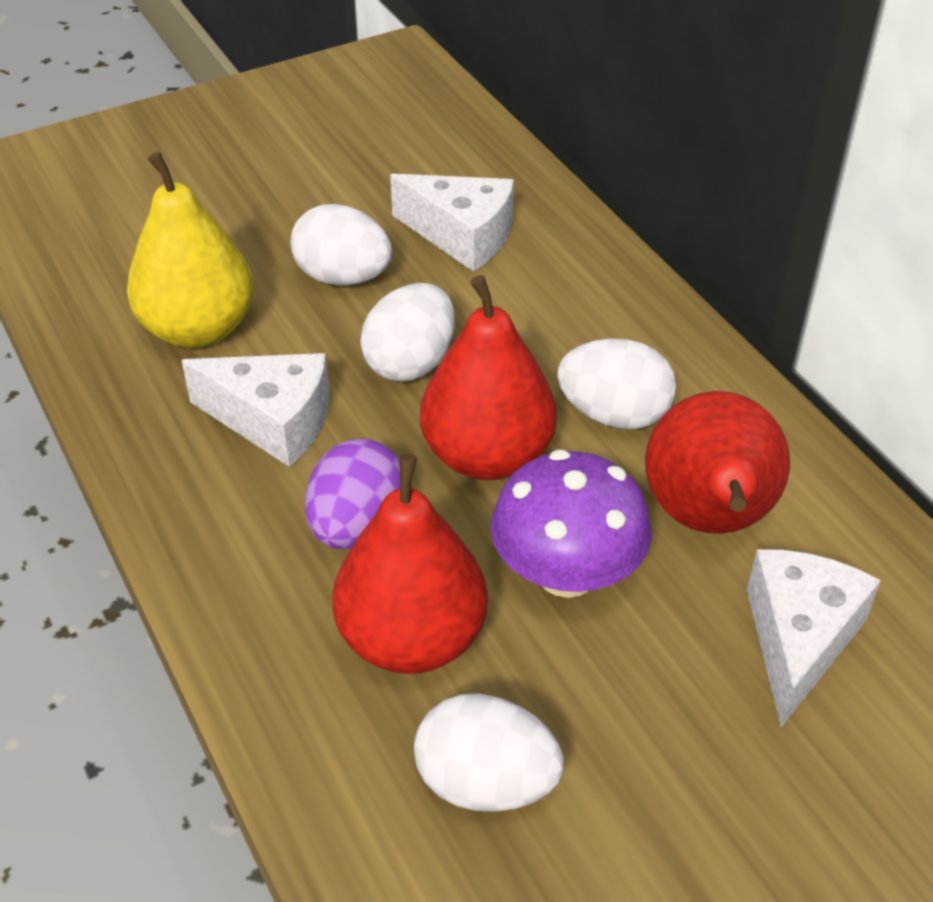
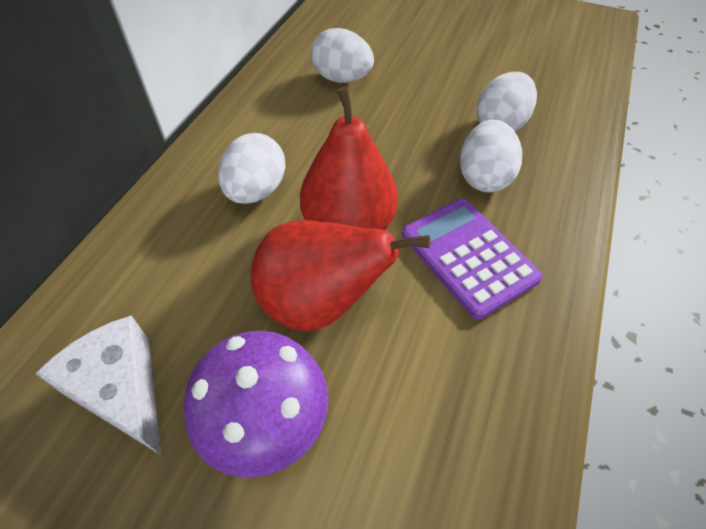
purple calculator: none = 0 -> [402,199,543,319] = 1
purple egg: [305,438,400,549] = 1 -> none = 0
red pear: [332,453,488,674] [420,275,557,480] [645,391,790,534] = 3 -> [250,220,430,332] [300,86,398,230] = 2
white cheese: [181,353,330,467] [390,174,514,272] [747,549,881,727] = 3 -> [35,315,161,455] = 1
yellow pear: [127,152,254,348] = 1 -> none = 0

